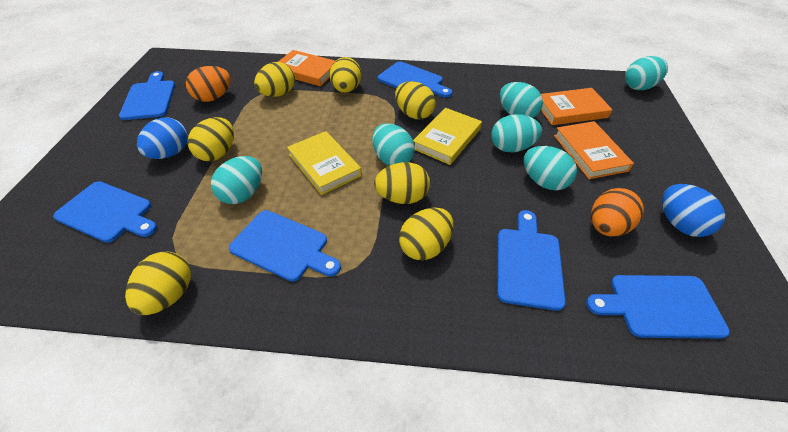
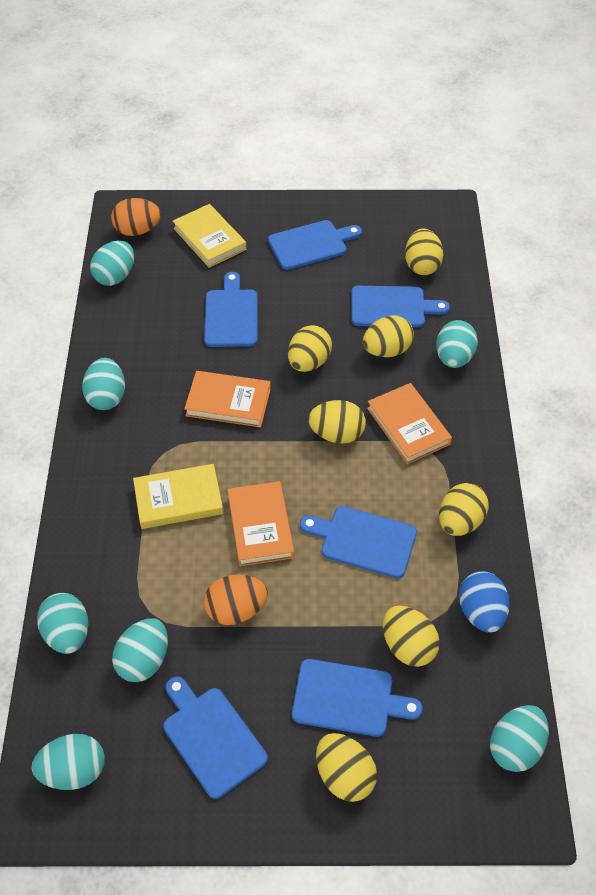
blue egg: [137,117,188,159] [662,184,725,237] = 2 -> [459,571,510,632] = 1
turquoise egg: [211,156,262,204] [372,123,415,166] [491,114,542,152] [500,82,543,118] [524,146,577,190] [625,56,668,90] = 6 -> [32,734,105,790] [37,593,88,654] [82,358,125,410] [90,241,134,286] [112,618,168,682] [436,320,478,368] [490,705,549,772] = 7

